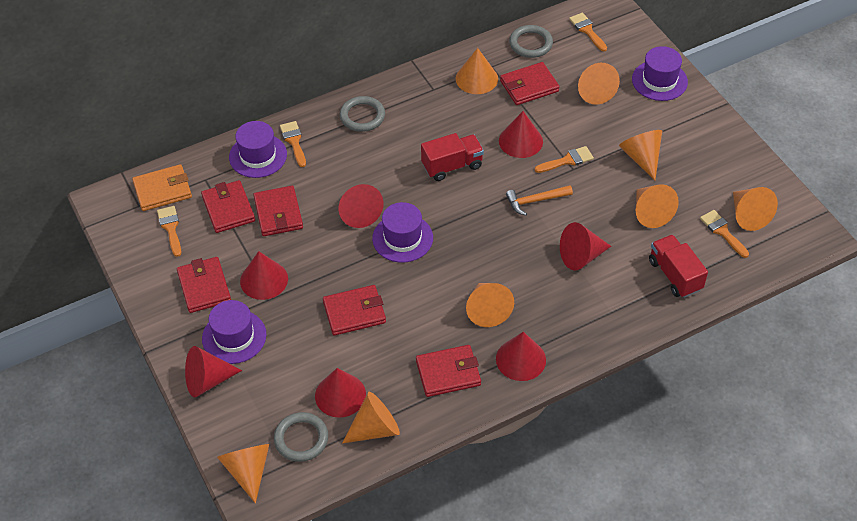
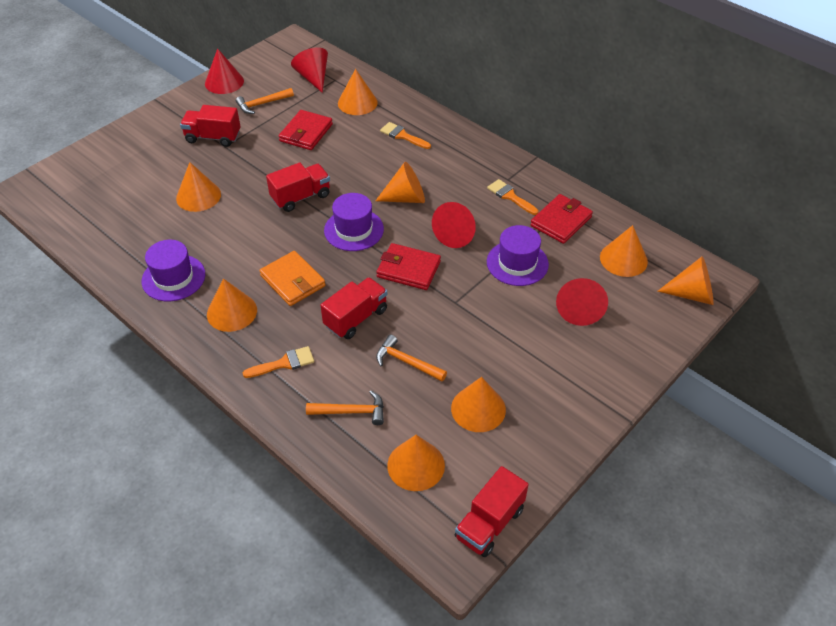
grey ring: [274,412,328,462] [340,96,385,132] [509,25,553,58] = 3 -> none = 0
orange brush: [157,206,181,257] [280,121,306,167] [535,146,594,173] [569,13,607,51] [700,210,749,258] = 5 -> [243,346,314,378] [380,122,431,149] [487,179,538,215] = 3
orange hammer: [506,185,573,216] = 1 -> [236,88,294,114] [306,391,384,425] [376,335,447,381] = 3
purple hat: [202,300,266,364] [229,121,287,178] [372,202,433,263] [632,46,688,101] = 4 -> [142,240,205,301] [324,193,384,251] [487,225,549,286] = 3
red cone: [185,346,242,397] [240,251,288,300] [315,368,366,417] [339,184,384,228] [496,332,546,381] [499,111,543,158] [560,222,611,271] = 7 -> [205,48,244,94] [291,47,328,93] [432,202,476,248] [556,278,608,326] = 4
red truck: [421,133,484,181] [649,234,708,298] = 2 -> [180,105,241,147] [266,162,330,212] [320,277,387,339] [455,466,529,557] = 4
red wallet: [177,257,231,313] [201,180,255,233] [253,186,303,236] [323,285,386,335] [416,345,481,397] [500,62,559,105] = 6 -> [279,110,333,150] [376,243,441,290] [530,194,593,244] = 3

